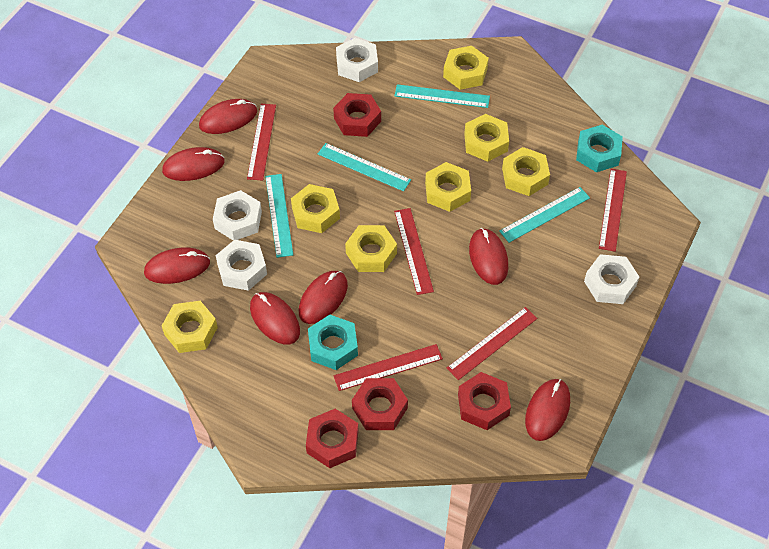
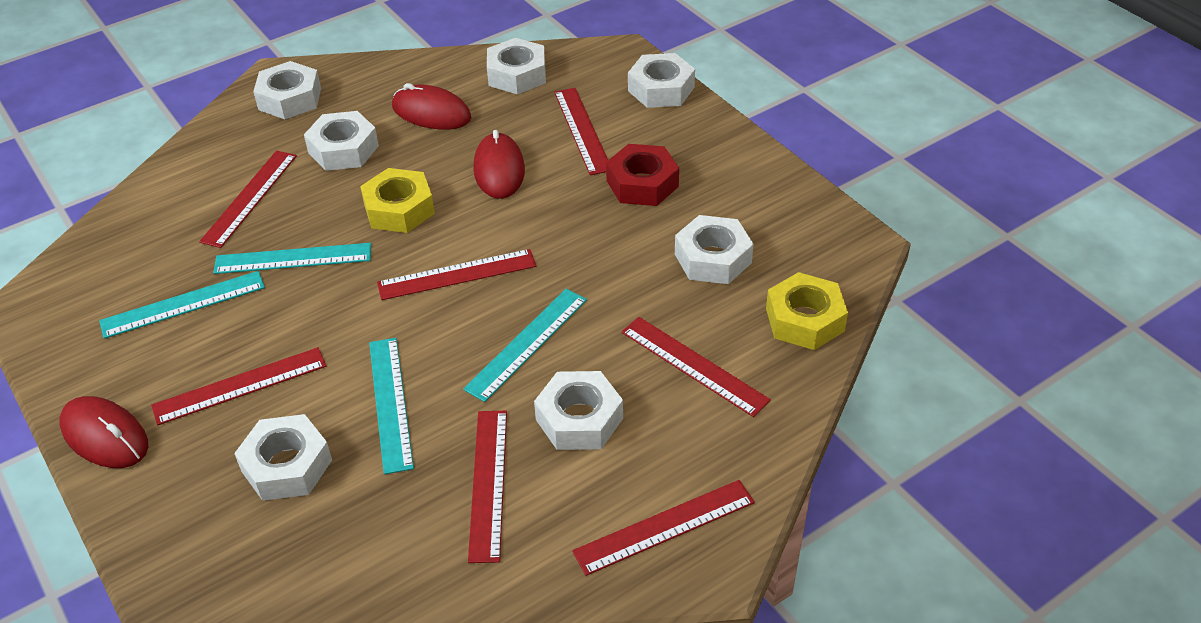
red mouse: [144,247,210,284] [162,147,225,181] [199,99,257,134] [250,292,300,345] [299,271,348,324] [469,228,508,285] [525,379,570,441] = 7 -> [60,396,148,468] [392,83,472,130] [473,130,525,199] = 3
red nut: [306,409,359,468] [333,93,381,137] [352,378,408,430] [458,372,511,430] = 4 -> [606,144,679,206] = 1
red ruler: [247,104,276,181] [334,344,443,391] [394,208,434,295] [447,307,537,380] [599,169,627,252] = 5 -> [151,347,326,425] [199,150,297,248] [377,249,536,300] [468,411,507,563] [554,88,608,175] [572,480,755,576] [621,317,771,417] = 7
turquoise nut: [308,315,358,370] [576,125,623,172] = 2 -> none = 0
white nut: [213,190,262,240] [215,240,267,291] [336,38,378,82] [584,254,639,304] = 4 -> [234,414,332,501] [253,61,321,119] [304,111,379,171] [487,38,546,94] [534,371,623,450] [628,53,695,108] [675,215,754,284] = 7
yellow nut: [162,301,218,353] [291,184,340,233] [345,225,397,272] [425,162,471,212] [443,46,489,90] [464,114,509,162] [502,147,550,196] = 7 -> [360,168,435,233] [766,272,848,350] = 2

